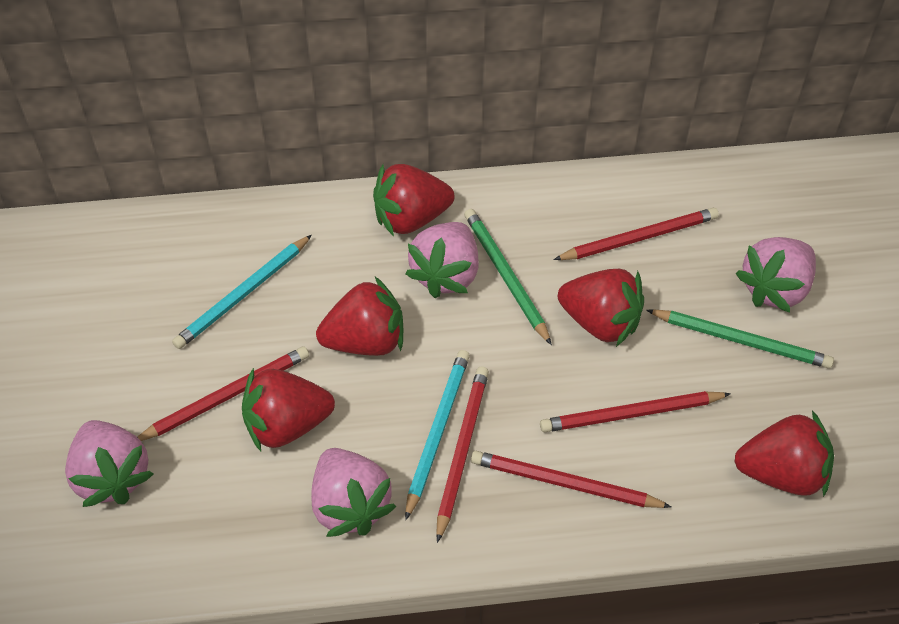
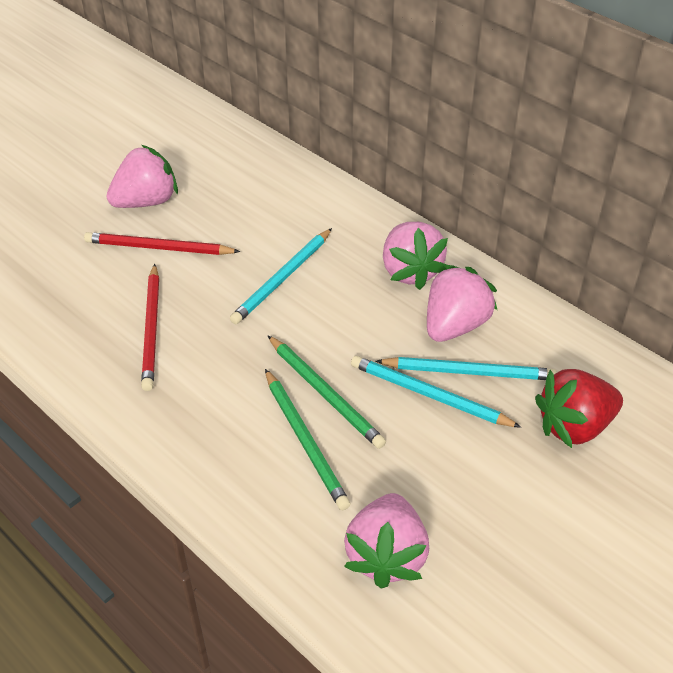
red pencil: [137,346,309,441] [436,367,489,543] [471,451,671,508] [540,391,731,432] [553,208,719,260] = 5 -> [84,232,240,255] [141,264,159,391] = 2
red strawberry: [242,367,335,451] [316,277,403,356] [373,164,455,236] [558,269,644,347] [734,411,834,497] = 5 -> [535,369,623,448] = 1
turquoise pencil: [172,235,312,349] [405,350,470,520] = 2 -> [230,228,332,324] [351,356,521,428] [375,357,557,380] = 3

